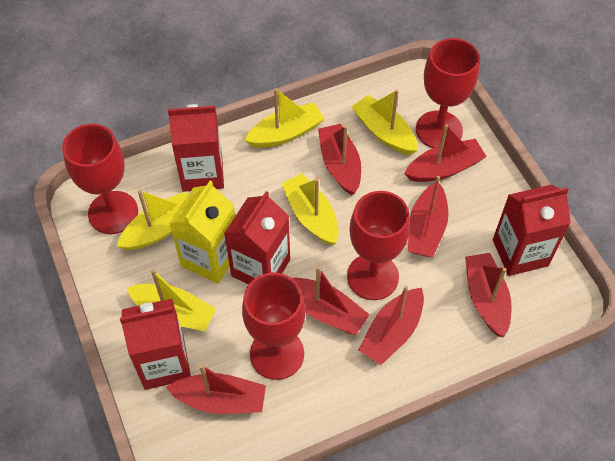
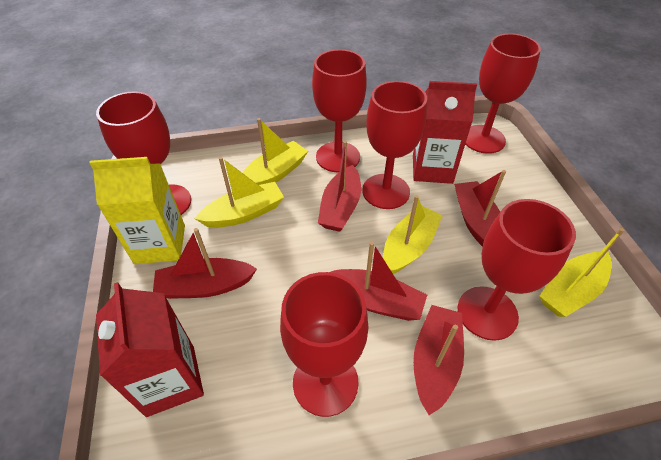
red boat: [166,364,266,414] [292,266,370,335] [318,124,361,195] [359,286,424,365] [405,124,487,182] [408,176,449,257] [465,253,512,337] = 7 -> [153,228,257,299] [318,141,361,232] [330,242,427,321] [413,305,464,415] [454,170,506,247] = 5
red carton: [120,299,191,390] [168,104,224,192] [224,191,290,284] [493,185,571,276] = 4 -> [96,282,204,417] [413,81,477,184] = 2
red goblet: [62,124,138,234] [242,272,306,380] [347,191,410,300] [416,38,480,148] = 4 -> [96,91,191,215] [280,272,369,417] [312,49,367,172] [362,81,427,209] [457,199,576,341] [465,33,541,154] = 6
yellow boat: [116,190,188,250] [127,269,216,331] [244,88,324,148] [281,173,339,245] [351,90,418,155] = 5 -> [195,157,284,228] [243,118,308,185] [383,195,443,274] [540,228,625,317] = 4

